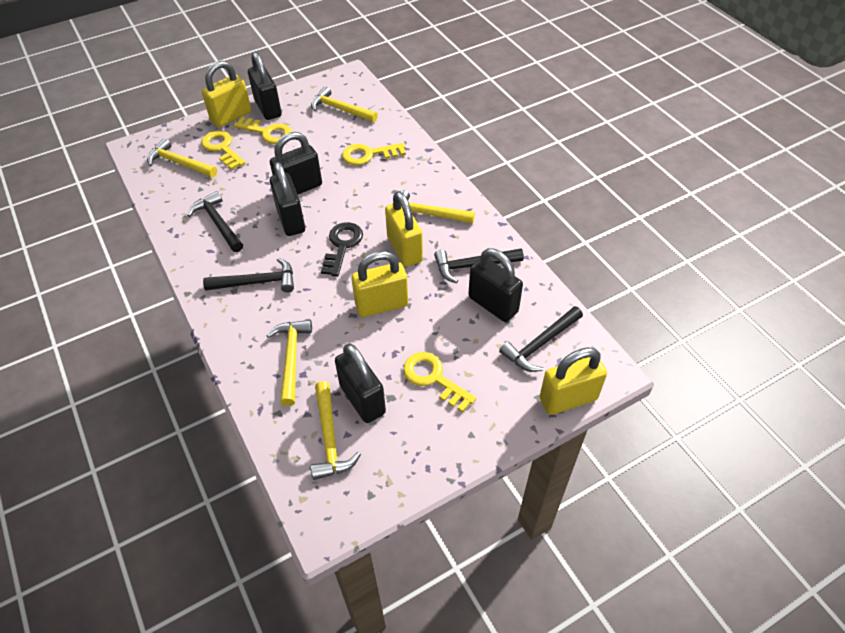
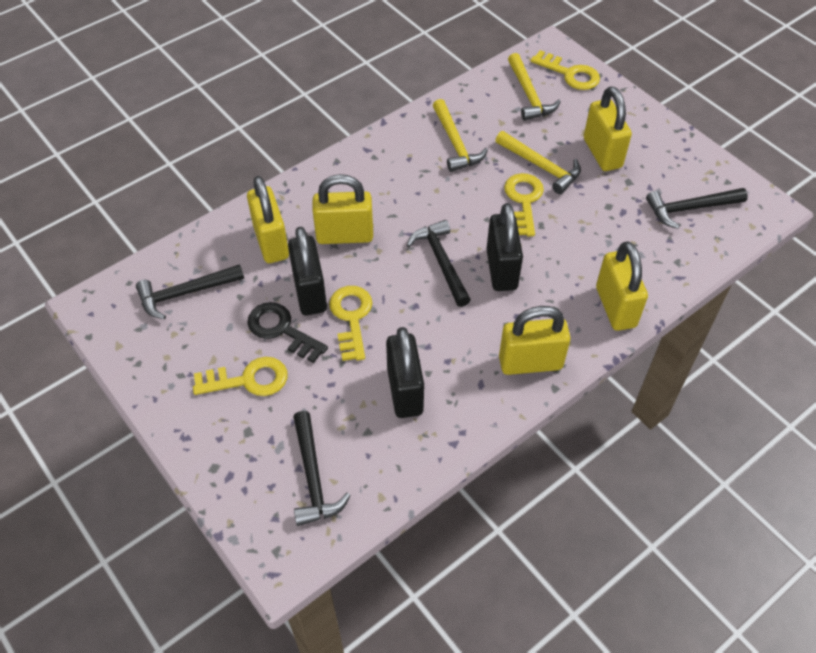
black padlock: [248,52,282,120] [270,132,322,195] [270,162,305,236] [335,343,386,423] [468,248,523,322] = 5 -> [288,227,327,315] [386,327,424,418] [486,203,523,291] = 3
yellow hammer: [147,138,217,178] [266,320,312,406] [311,86,378,122] [311,381,361,480] [400,190,475,224] = 5 -> [433,99,488,172] [495,131,581,194] [508,53,561,121] = 3
yellow padlock: [202,61,251,127] [351,251,408,317] [385,191,423,267] [539,347,607,415] = 4 -> [247,176,289,263] [313,174,373,244] [499,306,571,375] [584,86,632,171] [596,241,648,331] = 5

